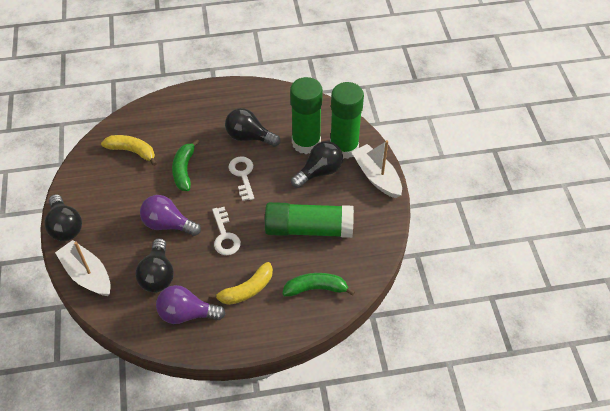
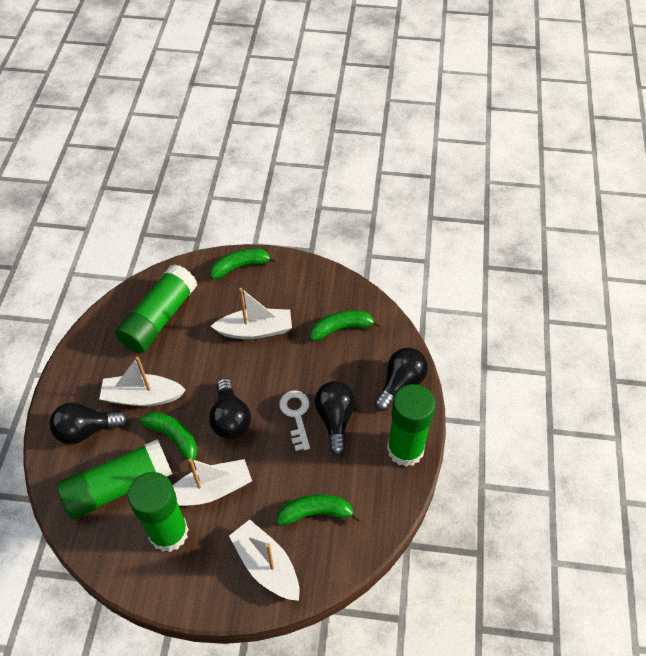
green banana: [172,139,199,191] [282,273,355,296] = 2 -> [140,412,197,469] [210,248,278,279] [276,494,362,525] [310,310,382,341] = 4
green glue stick: [265,202,354,238] [290,77,323,154] [330,82,364,159] = 3 -> [57,439,172,519] [115,264,197,353] [127,472,189,552] [387,384,436,467] = 4
purple light bulb: [140,195,201,236] [156,285,225,324] = 2 -> none = 0
white boat: [55,240,111,296] [352,140,402,198] = 2 -> [99,357,186,406] [173,458,252,506] [211,288,292,339] [229,520,300,601] = 4
white key: [212,207,241,255] [229,156,254,201] = 2 -> [279,390,310,451] = 1
yellow banana: [101,135,157,166] [209,262,273,305] = 2 -> none = 0

